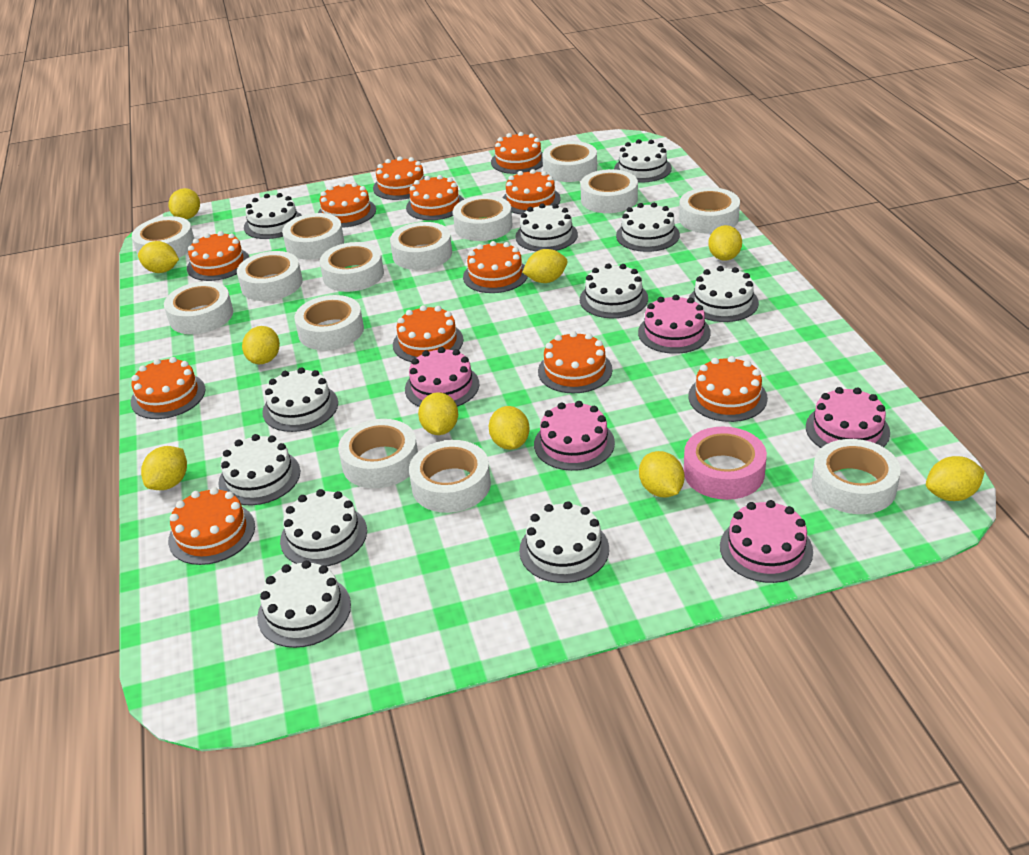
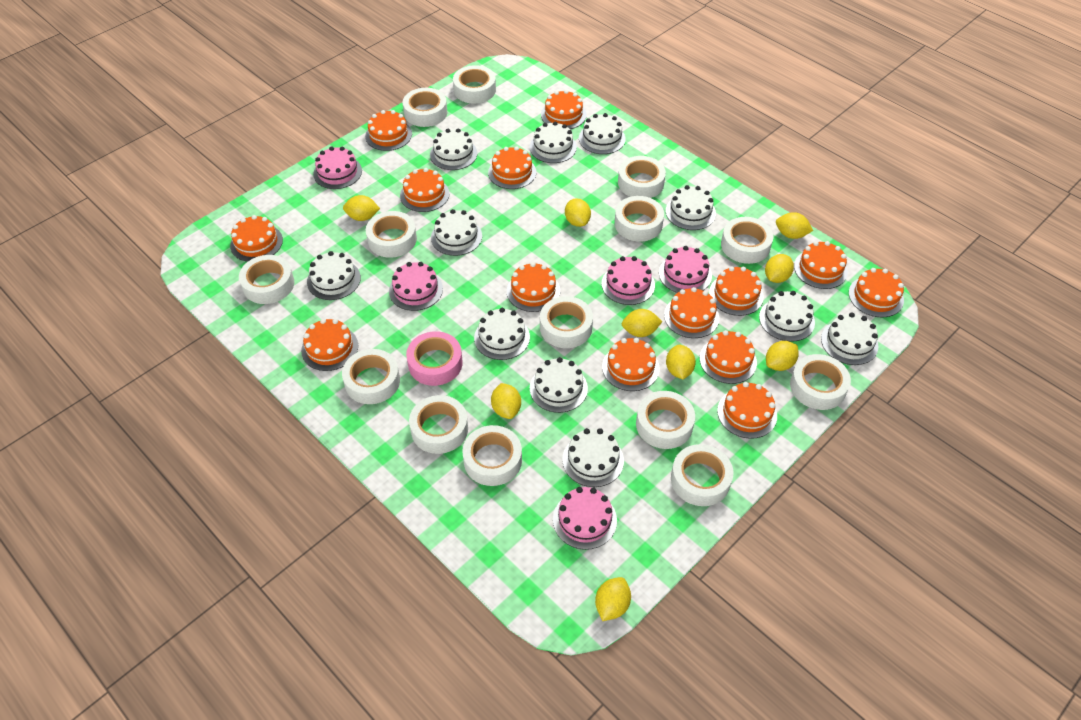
orange cake: [131,357,205,419] [168,487,255,565] [187,231,249,281] [318,182,376,228] [373,156,425,200] [393,305,463,362] [406,175,464,220] [463,241,528,293] [491,132,543,174] [503,169,561,214] [538,331,612,394] [688,356,768,422] = 12 -> [230,215,283,262] [301,319,358,371] [365,110,412,151] [400,168,450,212] [488,146,536,189] [507,262,560,312] [541,90,587,129] [602,338,660,391] [664,287,719,338] [700,330,757,384] [709,266,764,316] [717,382,777,439] [794,241,848,289] [849,268,904,317] = 14
yellow lemon: [138,241,179,273] [141,446,187,490] [169,188,200,219] [242,326,280,364] [418,392,458,435] [489,406,530,450] [522,249,568,283] [639,451,685,497] [708,225,742,261] [926,456,985,501] = 10 -> [343,195,380,221] [491,383,521,419] [565,198,591,227] [595,577,631,621] [622,309,662,337] [666,345,696,379] [765,254,794,283] [766,341,799,371] [776,212,813,239] = 9

